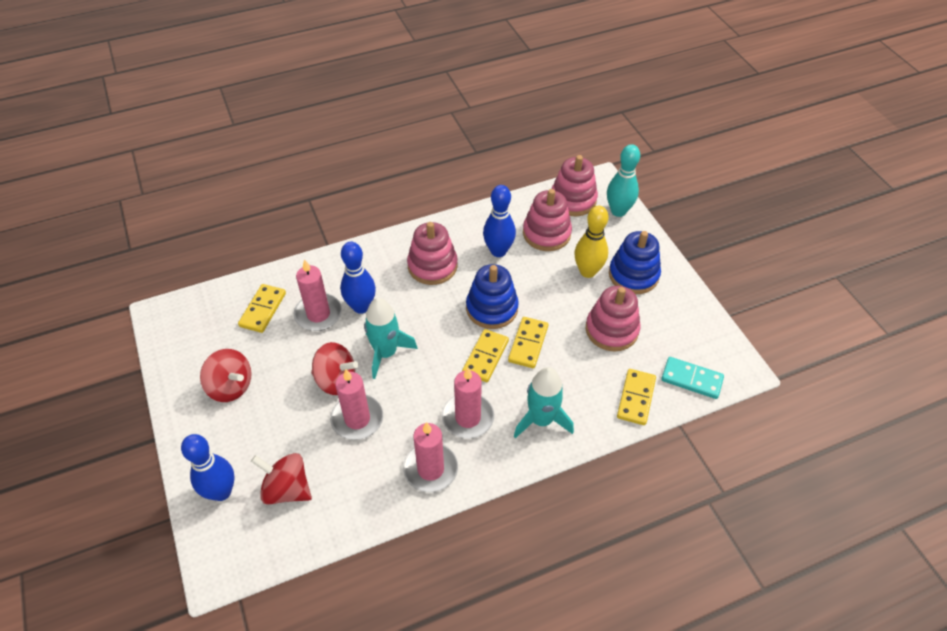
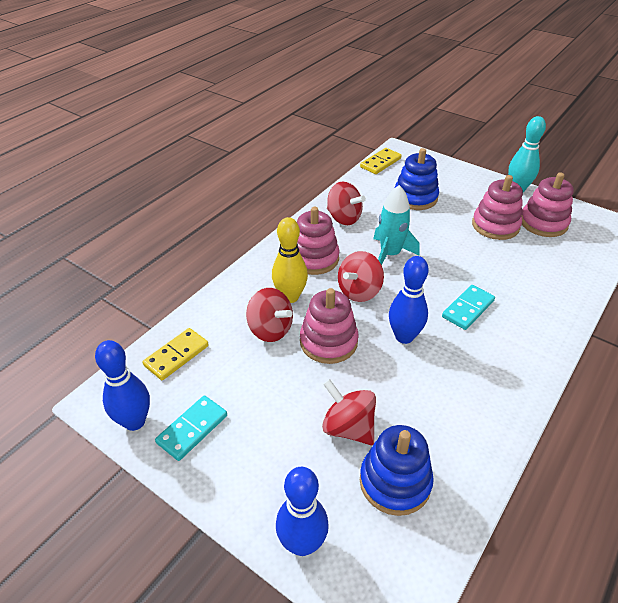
pink candle: [294,259,342,331] [330,369,383,440] [403,422,458,493] [442,368,494,439] = 4 -> none = 0
red spinning top: [200,349,252,402] [251,453,312,504] [311,342,358,395] = 3 -> [246,288,293,342] [322,379,376,445] [327,182,366,225] [338,251,384,302] = 4
turquoise domino: [661,357,724,399] = 1 -> [155,396,227,461] [442,285,495,330] = 2
turquoise rocket: [364,298,418,379] [514,367,574,438] = 2 -> [373,185,420,265] = 1
yellow domino: [238,284,286,333] [462,329,509,382] [508,317,548,368] [617,369,656,425] = 4 -> [143,328,209,380] [360,148,402,174] = 2

